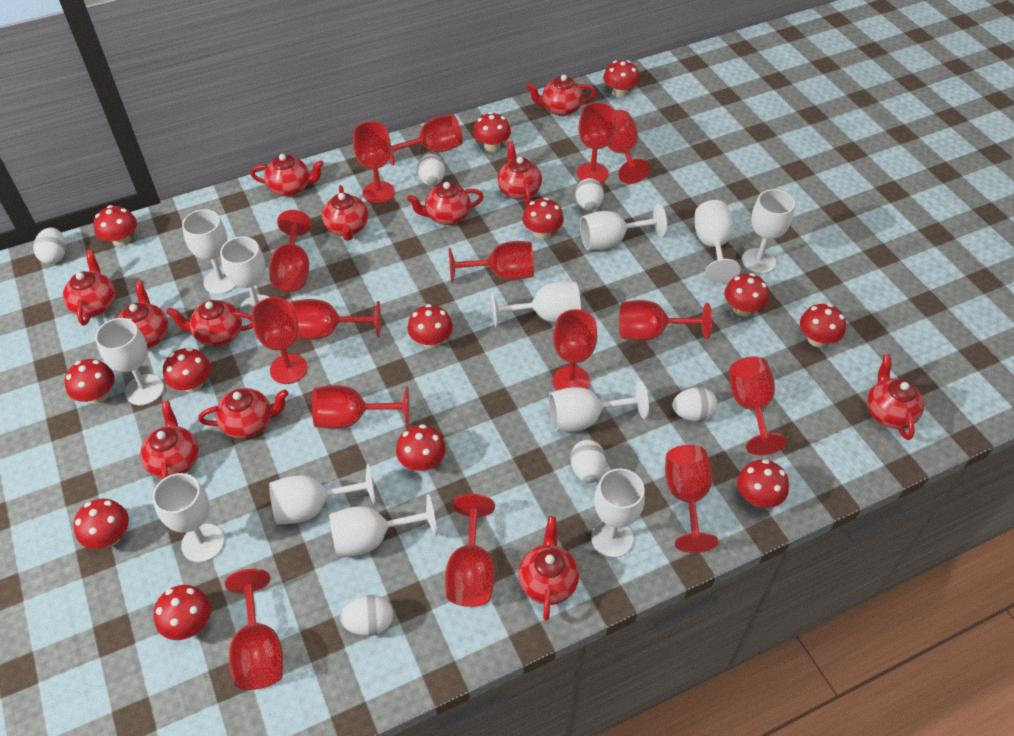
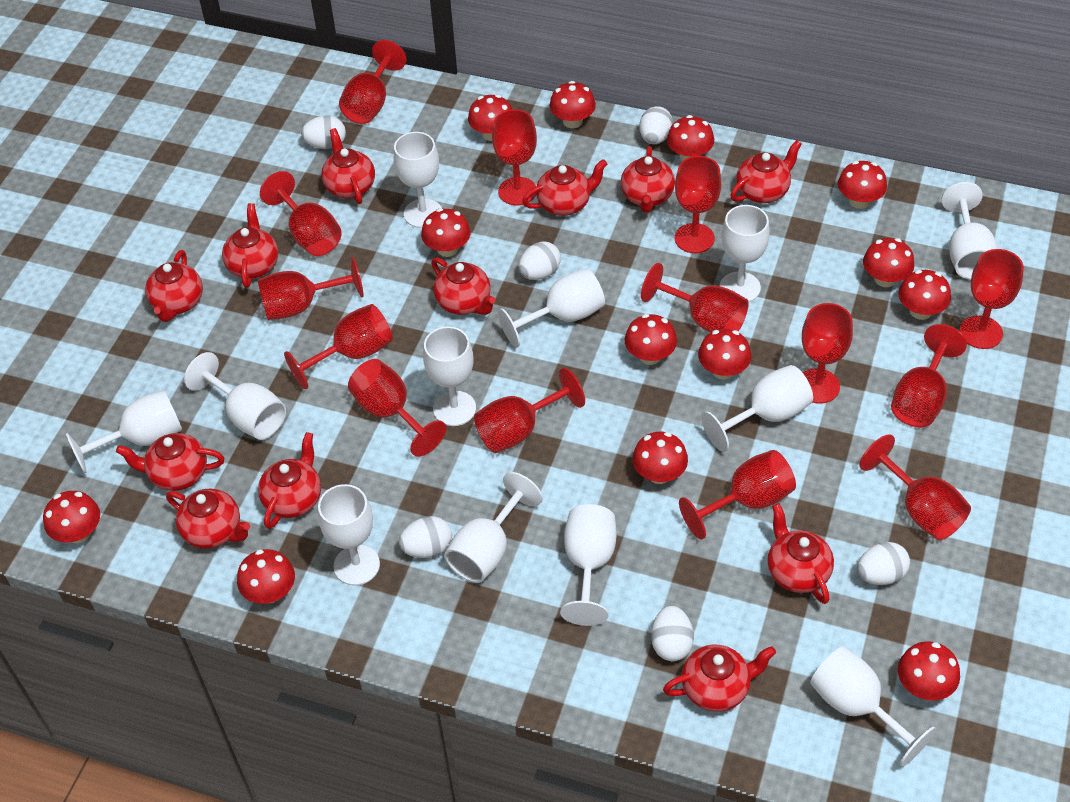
red goblet: [225,569,283,690] [252,297,307,384] [269,210,311,292] [290,299,381,340] [312,385,409,429] [353,122,395,204] [389,114,463,165] [445,494,495,607] [449,241,534,283] [553,309,597,390] [577,103,616,183] [607,110,650,184] [619,300,712,341] [665,445,718,553] [729,357,787,455] = 15 -> [258,257,364,320] [260,171,342,256] [284,304,393,389] [339,40,407,124] [348,359,446,457] [474,368,585,453] [492,109,537,205] [641,263,749,333] [675,156,721,253] [679,450,796,540] [802,303,853,404] [859,435,971,540] [891,324,967,427] [960,249,1024,349] = 14

